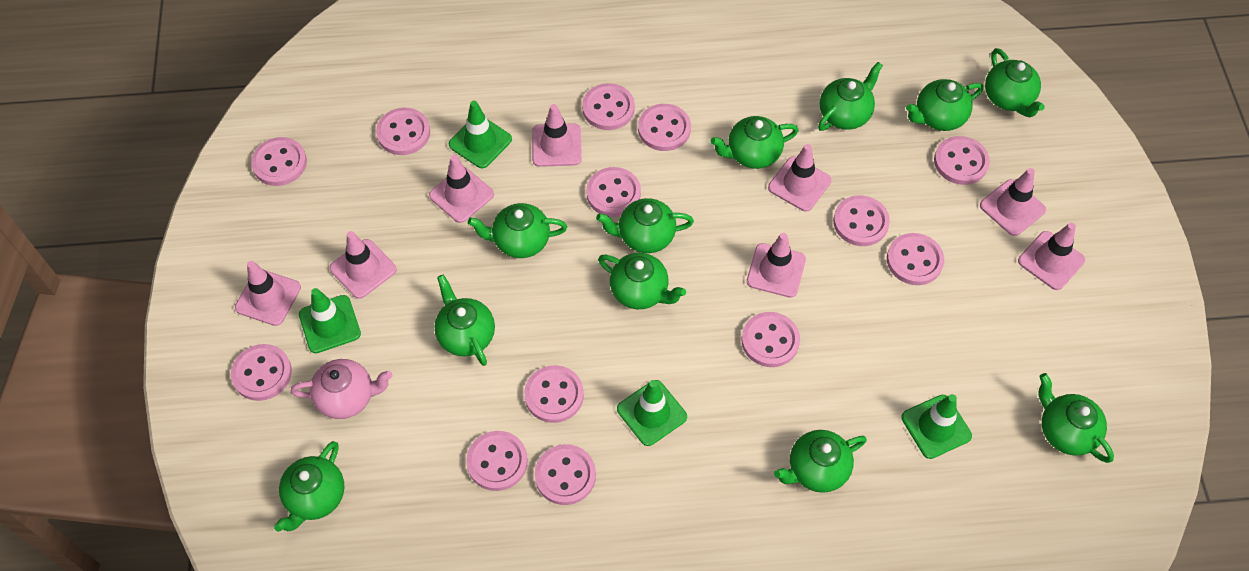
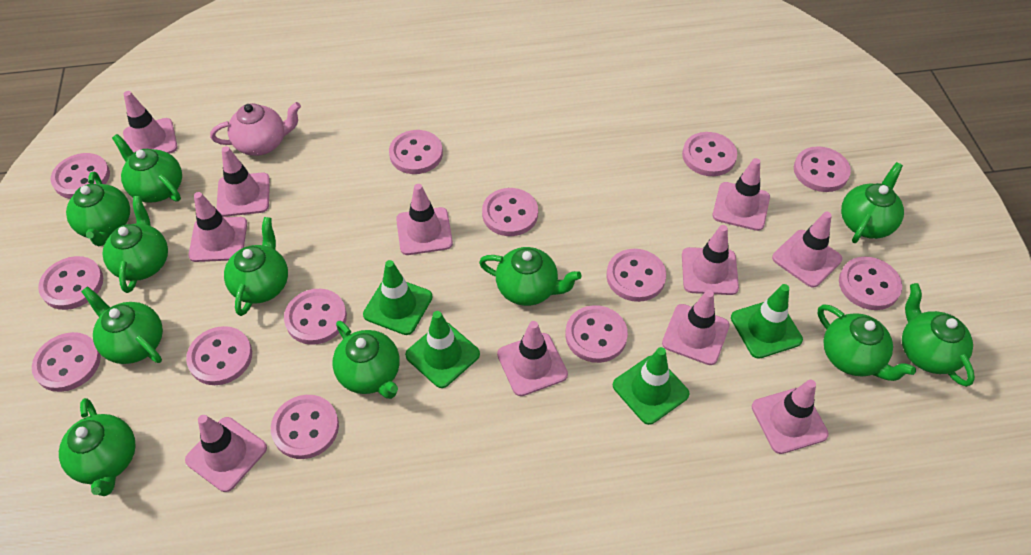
pink traffic cone: [235,261,301,326] [330,231,397,299] [429,155,494,223] [532,104,582,167] [747,233,806,298] [768,144,831,212] [980,168,1046,236] [1018,223,1085,290] = 8 -> [123,91,178,154] [185,415,267,492] [188,192,247,262] [216,146,270,217] [396,184,453,255] [497,321,568,396] [662,290,730,365] [682,225,739,295] [712,158,770,231] [752,379,829,454] [772,211,842,288] = 11

